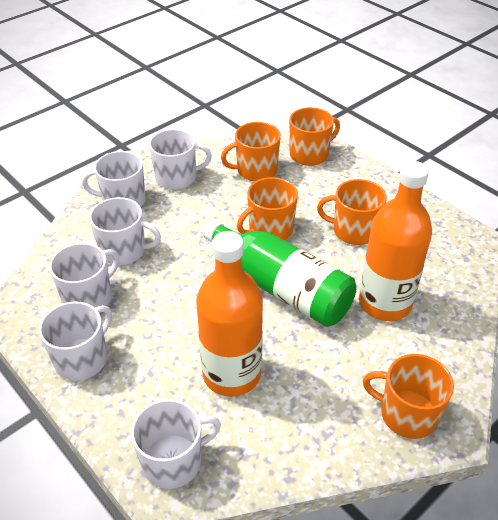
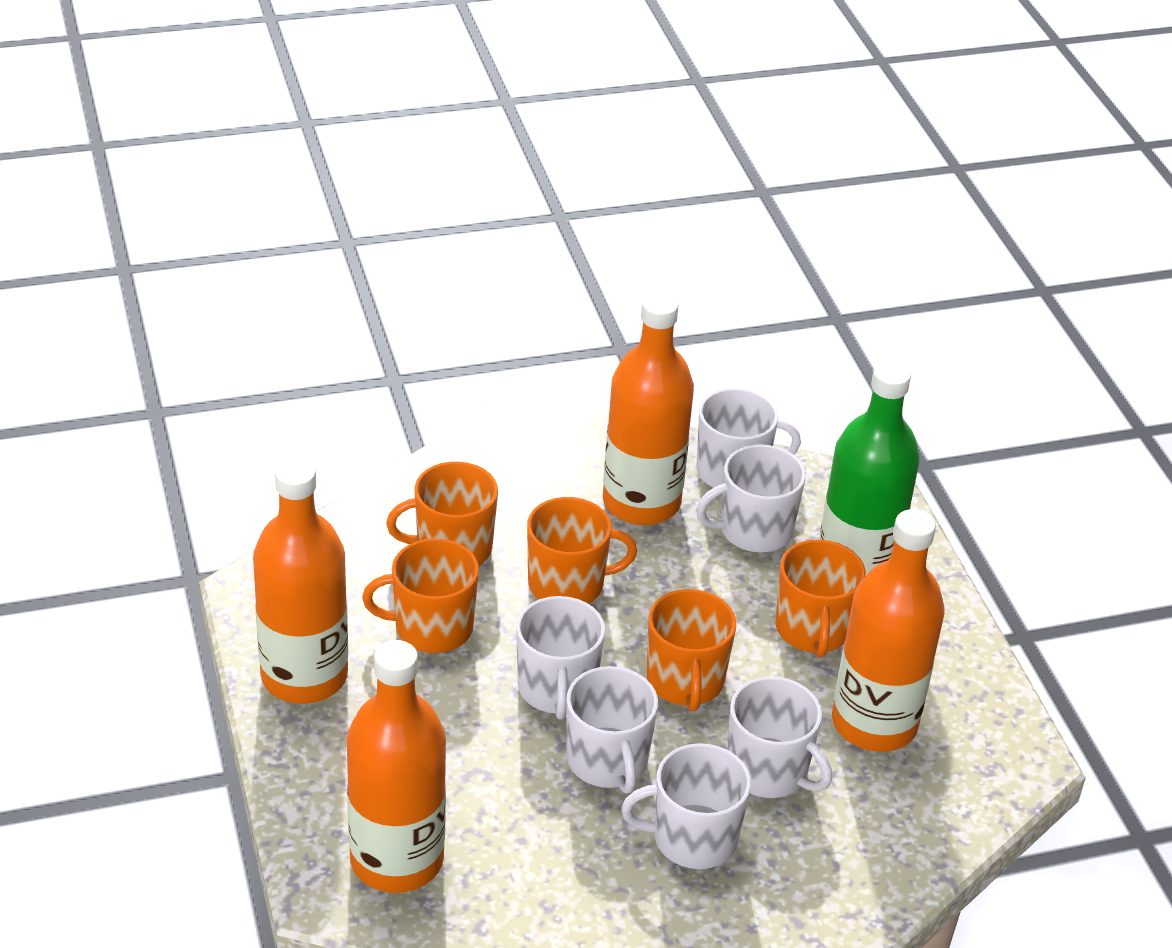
orange bottle: [196,231,263,397] [359,161,432,321] = 2 -> [253,459,348,704] [347,640,446,893] [603,293,694,525] [832,509,945,752] = 4

